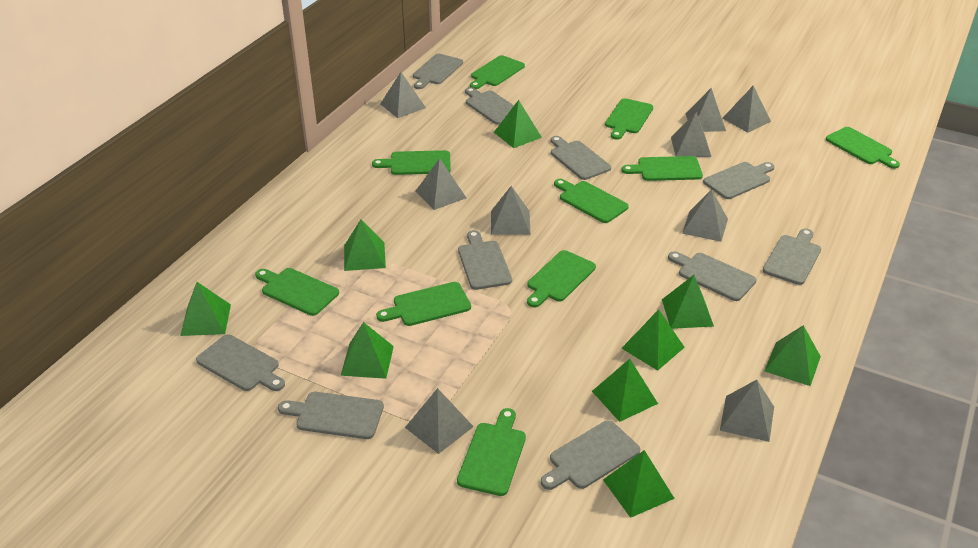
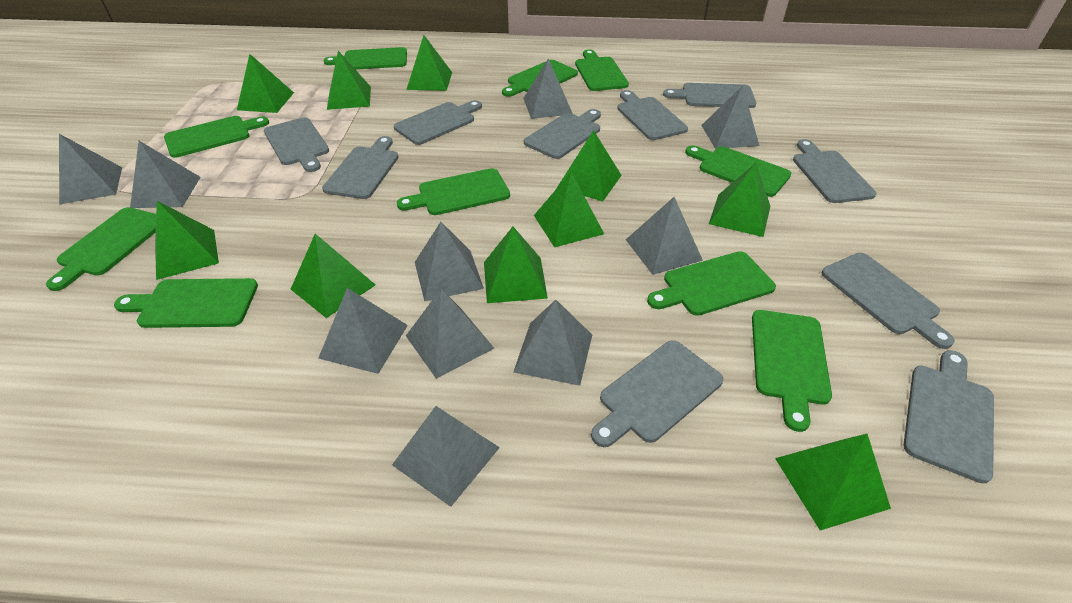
green pyramid: [180,282,231,336] [341,322,394,379] [344,220,386,271] [494,100,542,148] [592,359,658,422] [603,450,675,518] [622,309,685,371] [662,275,714,329] [765,325,821,386] = 9 -> [155,201,219,280] [237,54,294,113] [291,234,375,318] [327,51,371,110] [406,35,452,91] [484,227,548,303] [534,172,604,247] [557,130,622,201] [709,163,770,237] [775,434,891,530] = 10
grey pyramid: [380,72,426,118] [405,388,474,454] [416,158,466,210] [491,186,531,235] [671,112,711,157] [682,189,728,242] [686,88,726,132] [720,380,774,442] [723,85,771,133] = 9 -> [59,134,122,204] [130,141,201,208] [318,288,408,374] [392,406,500,507] [406,289,495,379] [415,222,484,301] [514,300,592,386] [523,58,573,119] [626,197,703,275] [701,86,760,149] = 10

